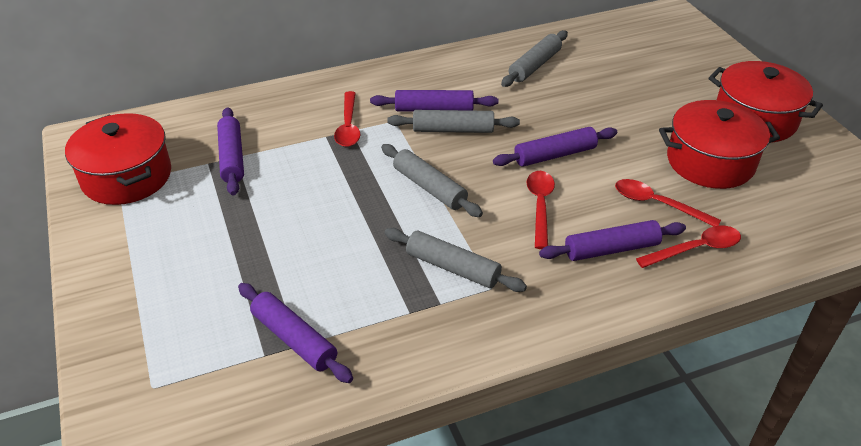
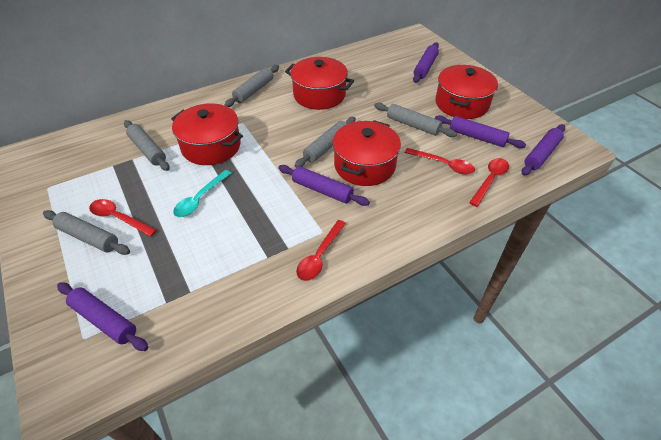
grey rolling pin: [381,144,483,217] [384,228,527,292] [387,110,520,133] [501,30,568,87] = 4 -> [43,210,130,255] [124,120,170,171] [225,65,279,107] [295,117,356,168] [374,103,457,137] = 5
red pot: [65,113,171,205] [659,100,780,189] [709,61,823,142] = 3 -> [171,103,243,165] [285,57,354,110] [333,120,401,186] [436,65,498,119] = 4
turquoise spoon: none = 0 -> [173,170,231,217] = 1

